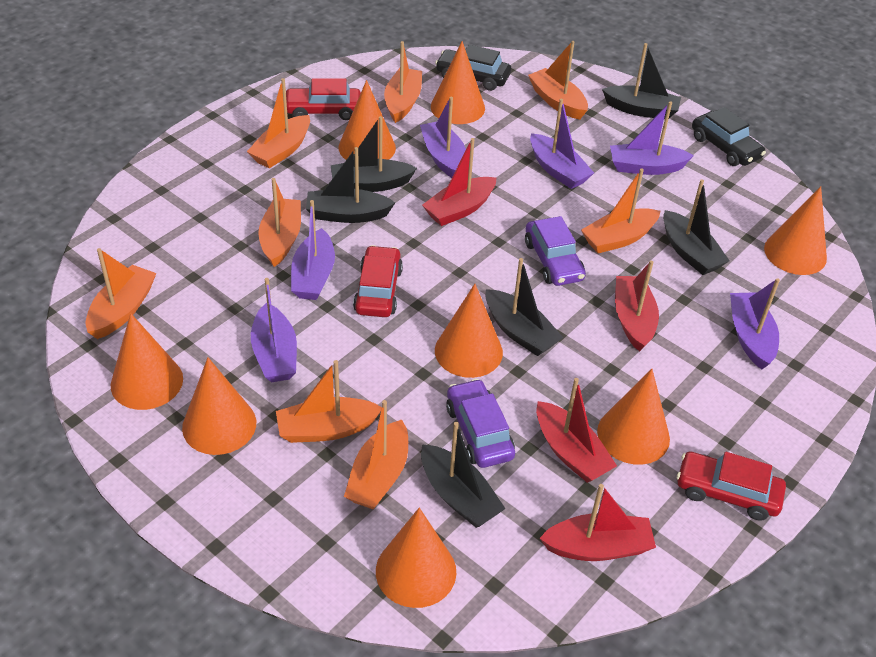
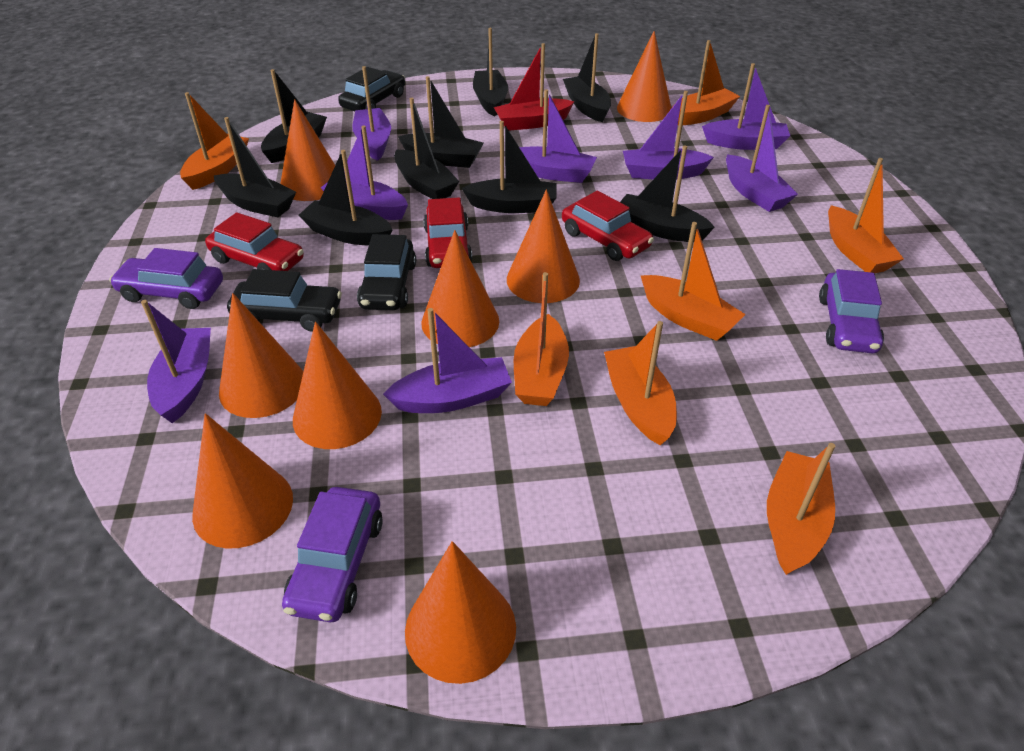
black boat: [306,147,395,223] [331,116,417,192] [421,422,506,528] [486,258,564,356] [602,43,681,119] [663,179,730,275] = 6 -> [214,117,296,217] [261,69,327,163] [299,150,393,246] [394,98,459,199] [398,76,484,168] [462,121,557,213] [473,28,508,117] [563,33,611,122] [620,146,715,242] = 9
black car: [435,44,511,91] [692,107,766,166] = 2 -> [227,269,342,332] [338,67,405,111] [357,234,416,310] = 3
orange boat: [85,248,157,339] [247,78,310,168] [258,178,301,267] [276,360,382,443] [344,400,408,509] [384,41,422,123] [528,41,588,120] [581,169,660,253] = 8 -> [180,92,249,190] [514,272,569,406] [604,321,677,445] [640,222,746,341] [672,40,740,125] [767,443,835,575] [828,158,904,273] = 7
purple boat: [251,278,297,382] [291,200,335,300] [420,96,466,178] [530,99,594,189] [610,101,694,175] [730,278,780,369] = 6 -> [141,300,211,423] [321,125,408,220] [352,66,391,161] [383,308,512,413] [519,89,597,183] [623,91,714,180] [702,63,790,150] [726,105,798,212] = 8
purple car: [446,379,515,468] [525,216,586,286] = 2 -> [109,248,223,309] [282,487,383,622] [819,269,884,353] = 3
red boat: [422,138,496,226] [536,378,617,483] [540,484,656,561] [615,261,659,352] = 4 -> [494,43,575,131] = 1

